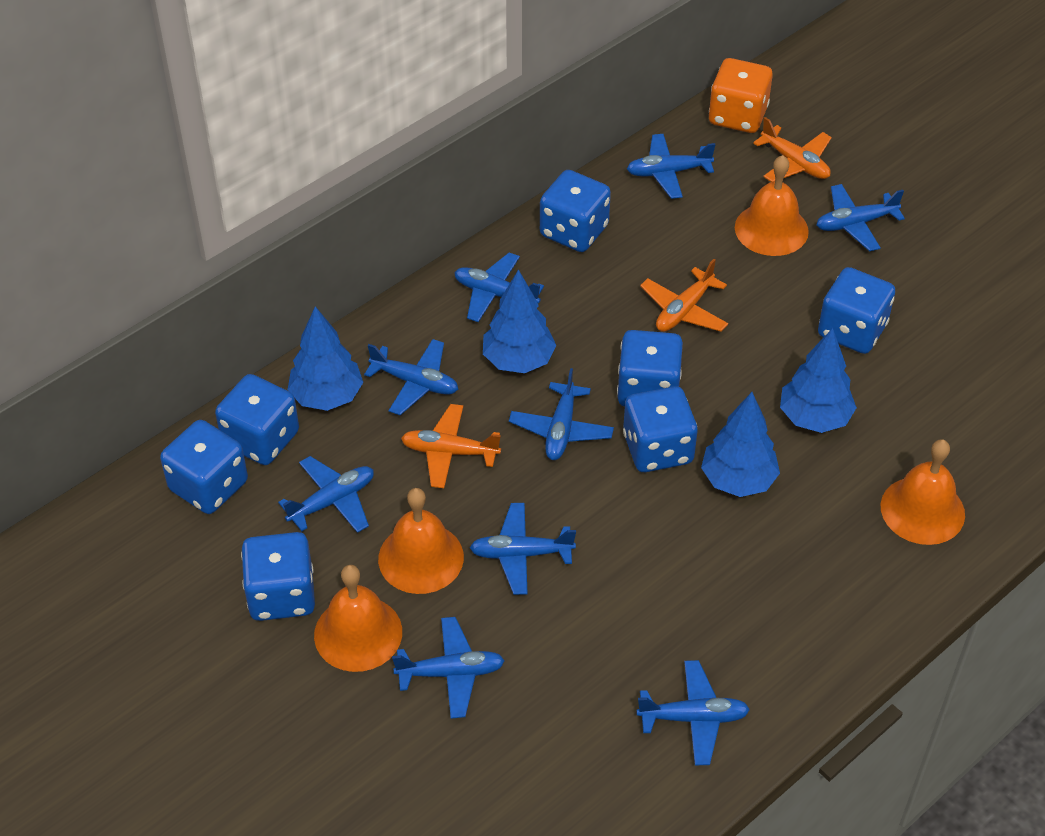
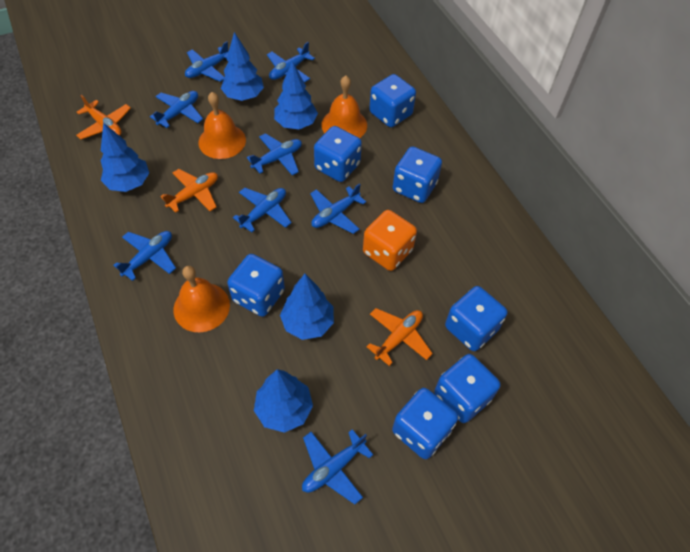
blue plane: [278,456,374,533] [364,339,458,415] [392,617,505,719] [454,253,544,322] [470,503,576,595] [509,368,614,460] [627,134,715,199] [636,660,750,765] [816,184,905,251] = 9 -> [113,231,176,281] [150,91,203,128] [185,41,229,82] [233,188,292,233] [247,133,302,176] [267,42,315,82] [302,429,373,504] [310,183,366,234] = 8
blue tree: [288,306,363,411] [483,269,556,373] [701,392,780,497] [780,328,857,433] = 4 -> [101,123,149,192] [221,32,264,101] [254,369,313,433] [274,61,318,129] [280,274,334,340] = 5
orange bell: [314,565,402,672] [378,488,464,594] [735,155,809,256] [881,439,965,545] = 4 -> [173,266,230,332] [199,92,246,159] [321,76,367,138] = 3

